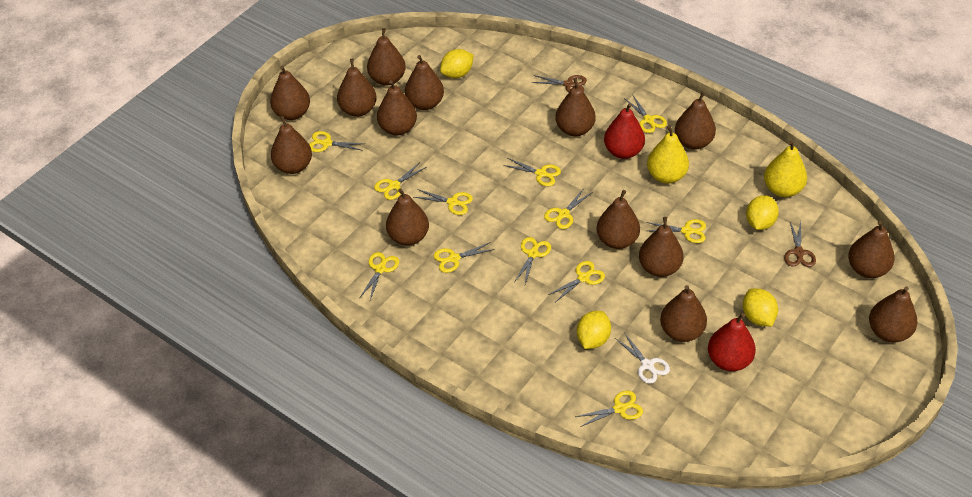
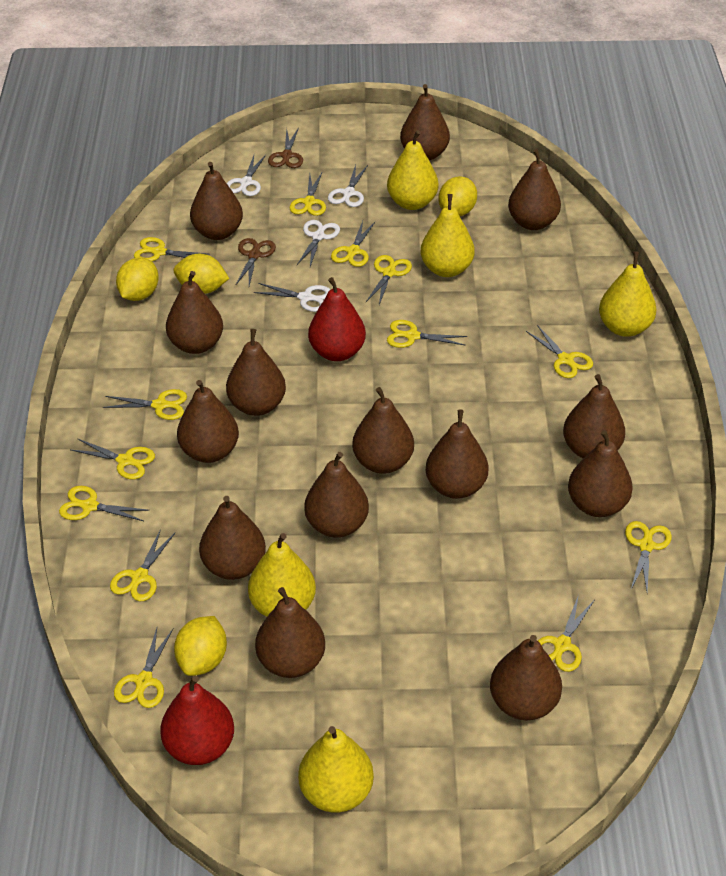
white scissors: [615,334,670,384] = 1 -> [227,155,266,196] [254,283,330,312] [297,220,340,267] [328,165,368,207] = 4
yellow pear: [647,125,689,184] [764,140,807,197] = 2 -> [248,533,316,617] [298,726,374,812] [387,131,438,210] [421,194,475,277] [599,252,657,337] = 5
yellow scissors: [309,131,364,152] [360,252,399,300] [374,162,426,200] [414,189,473,215] [433,242,495,273] [503,158,561,186] [515,237,551,284] [544,188,592,229] [548,261,605,302] [575,391,643,427] [624,94,667,133] [646,219,706,243] = 12 -> [59,486,150,521] [71,438,155,479] [103,389,187,420] [110,529,175,601] [114,628,174,708] [134,237,209,261] [290,173,326,216] [331,221,376,267] [366,255,412,305] [387,320,467,348] [526,325,593,378] [538,595,594,672] [625,521,672,591] = 13

